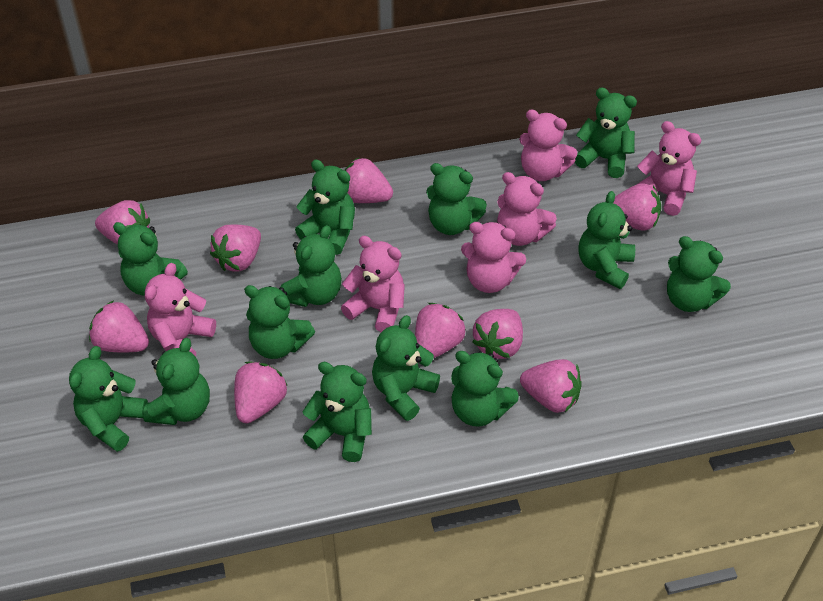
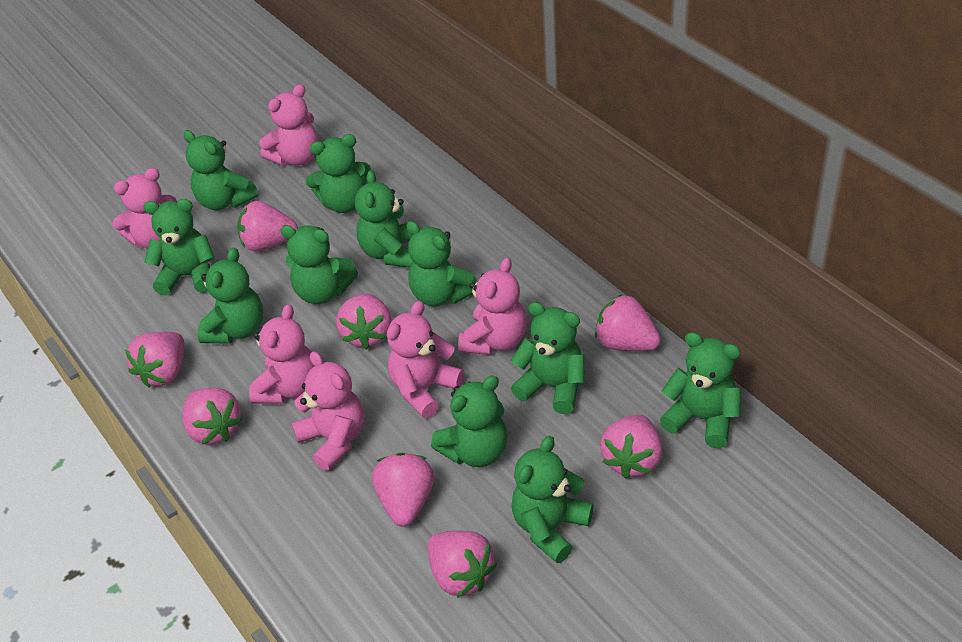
green teddy bear: [69,346,148,452] [113,222,188,296] [143,338,210,425] [244,285,315,359] [281,225,342,307] [295,159,355,255] [302,362,372,462] [372,315,440,421] [426,163,487,235] [451,351,519,427] [575,88,637,178] [578,191,635,289] [667,236,731,312] = 13 -> [143,199,215,295] [183,130,259,210] [198,248,263,344] [280,225,358,304] [305,134,371,213] [355,170,413,267] [406,221,478,307] [431,376,508,467] [511,302,585,414] [511,436,594,563] [660,332,740,448] = 11
pink strawberry: [89,301,149,353] [95,200,150,245] [210,225,261,272] [234,362,288,423] [344,157,393,203] [415,303,466,358] [472,309,523,359] [520,359,582,413] [613,183,661,231] = 9 -> [125,332,184,387] [182,387,242,445] [237,201,298,252] [336,294,392,350] [372,453,434,526] [427,531,497,598] [595,294,661,351] [600,415,662,479] = 8

